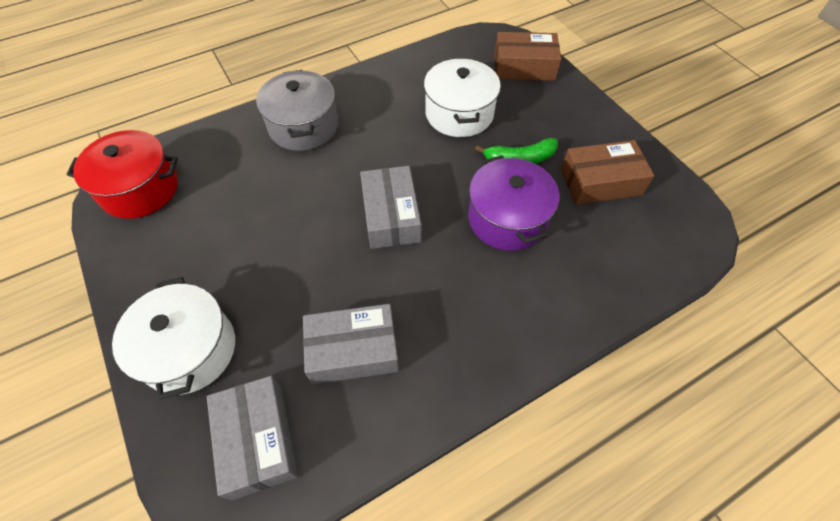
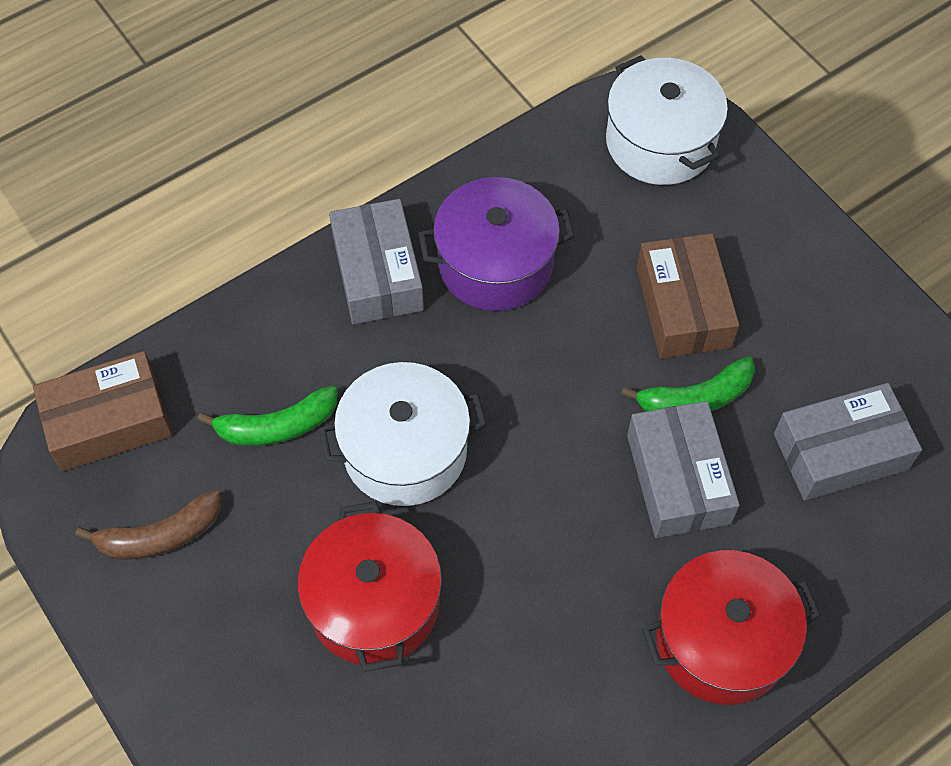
brown banana: none = 0 -> [75,490,221,559] = 1
green banana: [475,138,558,164] = 1 -> [197,386,337,446] [621,357,755,411] = 2
grey pot: [256,70,338,151] = 1 -> none = 0
red pot: [67,130,178,219] = 1 -> [298,501,442,672] [642,550,821,705] = 2

